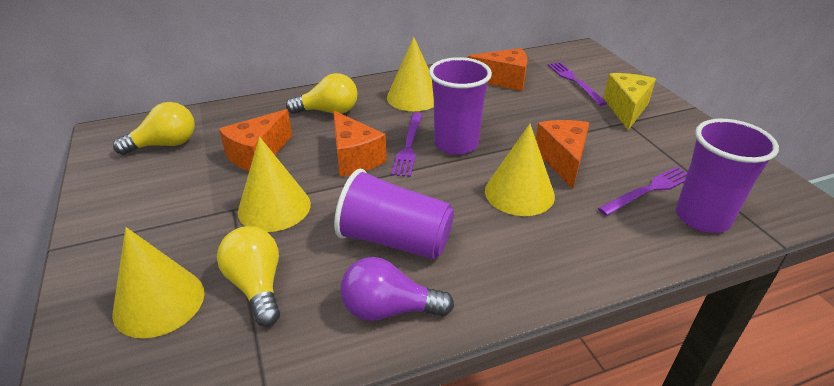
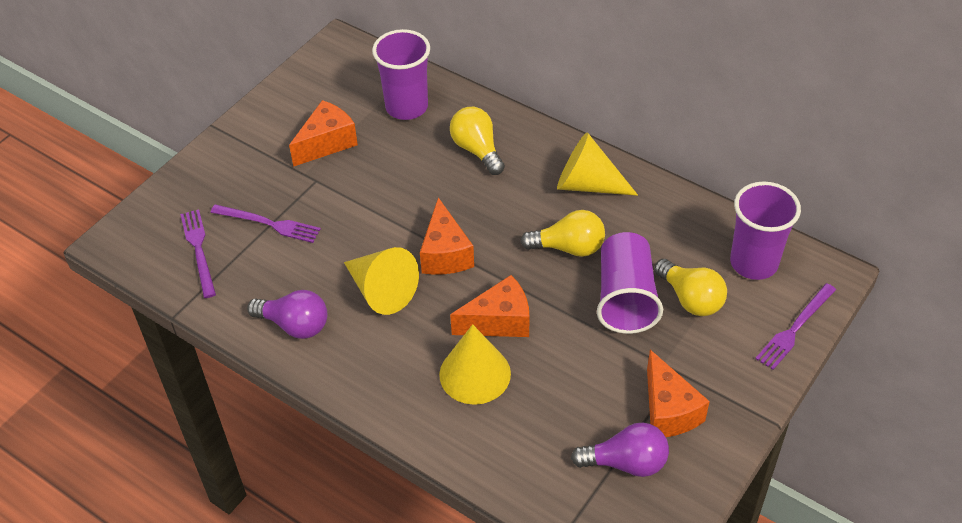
purple light bulb: [340,257,454,321] = 1 -> [247,290,327,339] [571,423,669,477] = 2
yellow cheese: [603,73,656,130] = 1 -> none = 0
yellow cone: [112,227,204,338] [238,137,311,232] [387,37,434,111] [485,124,555,216] = 4 -> [344,247,419,315] [439,324,511,405] [557,132,638,196] = 3

